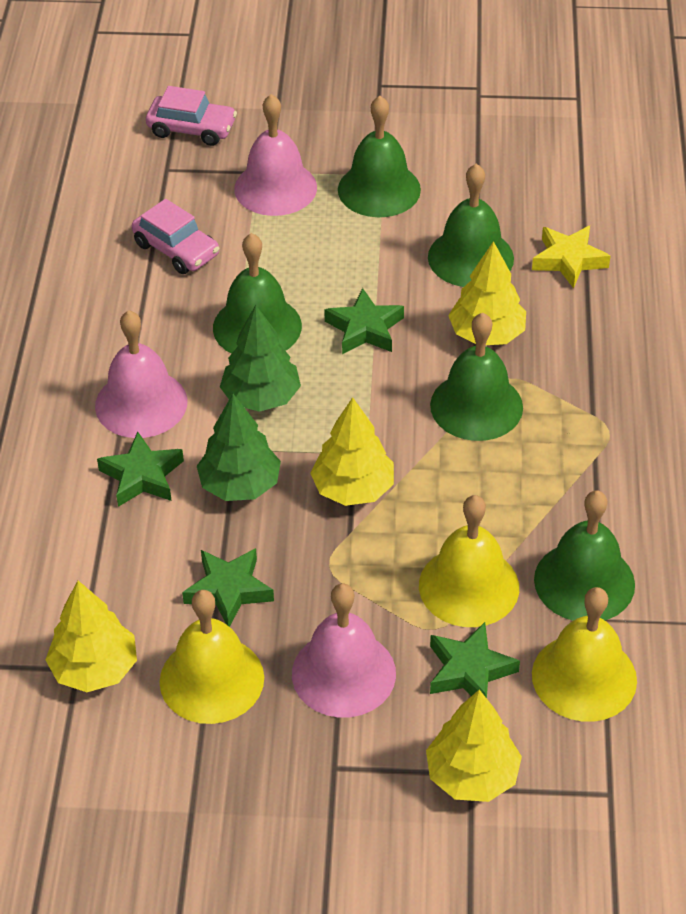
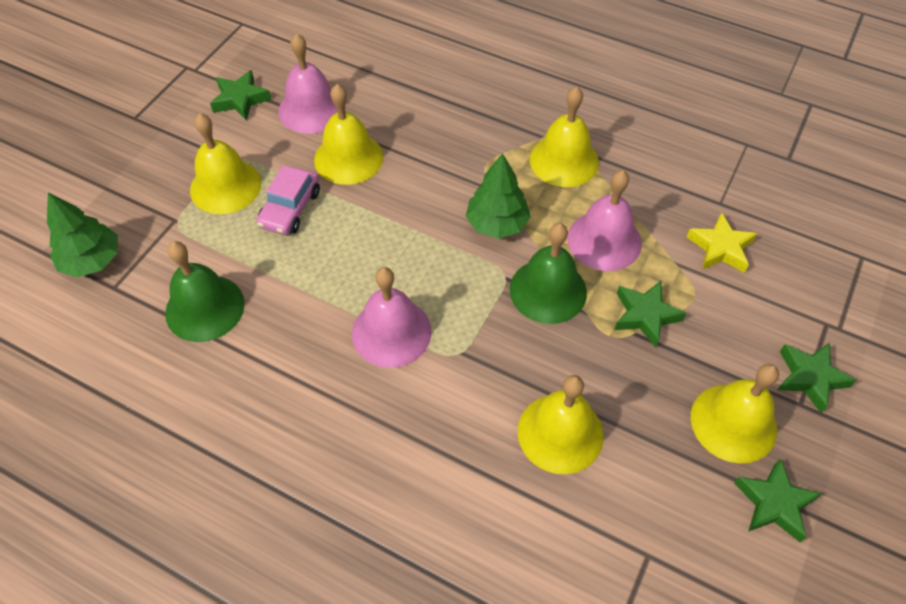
green bell: [213,233,302,354] [338,96,421,217] [428,164,514,287] [430,313,523,441] [534,490,635,621] = 5 -> [165,241,245,342] [510,223,587,324] = 2
pink car: [132,199,219,274] [146,86,237,146] = 2 -> [257,166,320,235] = 1
yellow bell: [160,590,264,724] [419,495,519,627] [532,587,637,722] = 3 -> [190,113,261,214] [314,84,383,185] [518,375,604,474] [530,86,599,187] [691,364,779,463] = 5
yellow tree: [45,581,137,692] [310,397,394,506] [426,690,522,802] [448,241,526,345] = 4 -> none = 0

